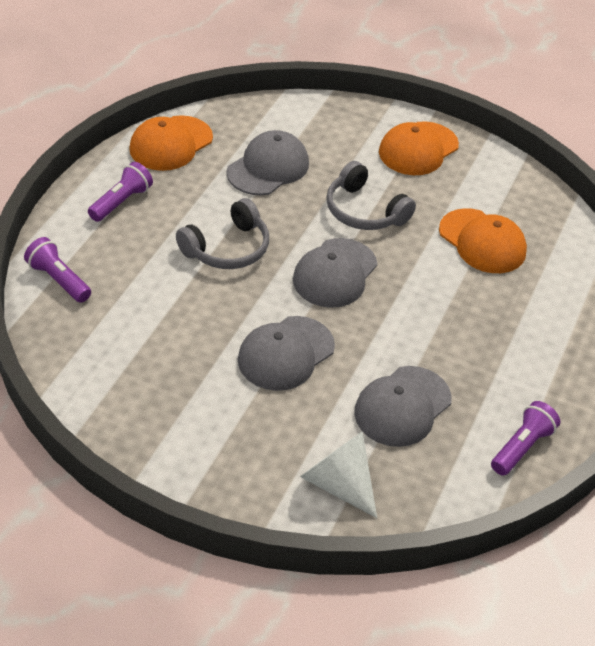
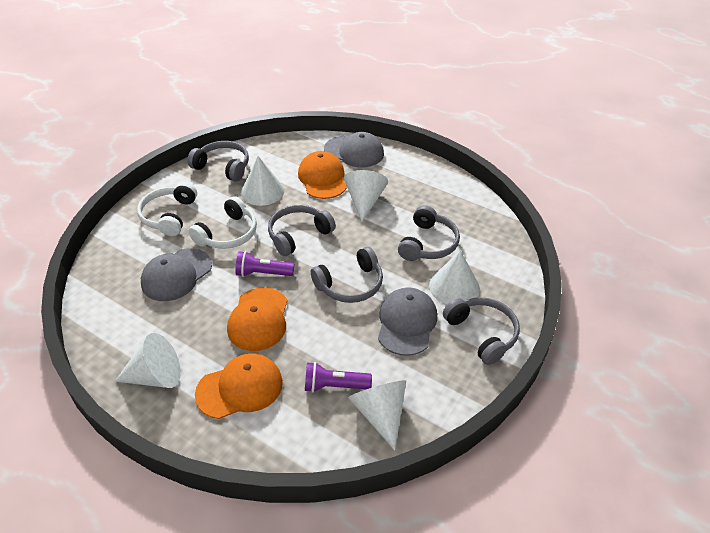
grey cap: [226,130,309,195] [238,316,335,391] [293,238,377,308] [354,366,452,447] = 4 -> [141,248,212,301] [324,132,384,167] [378,287,437,356] = 3
grey headphones: [176,198,269,269] [326,161,416,230] = 2 -> [187,141,249,181] [268,205,336,256] [311,247,383,303] [398,205,460,261] [443,297,520,365] = 5
purple flashlight: [24,237,91,303] [88,162,153,222] [491,401,560,476] = 3 -> [235,251,294,277] [305,362,372,393] = 2
white cone: [300,431,377,518] = 1 -> [115,333,181,388] [241,156,284,206] [344,170,388,222] [348,380,406,451] [429,251,480,305] = 5
white headphones: none = 0 -> [137,182,197,236] [189,196,257,249] = 2

